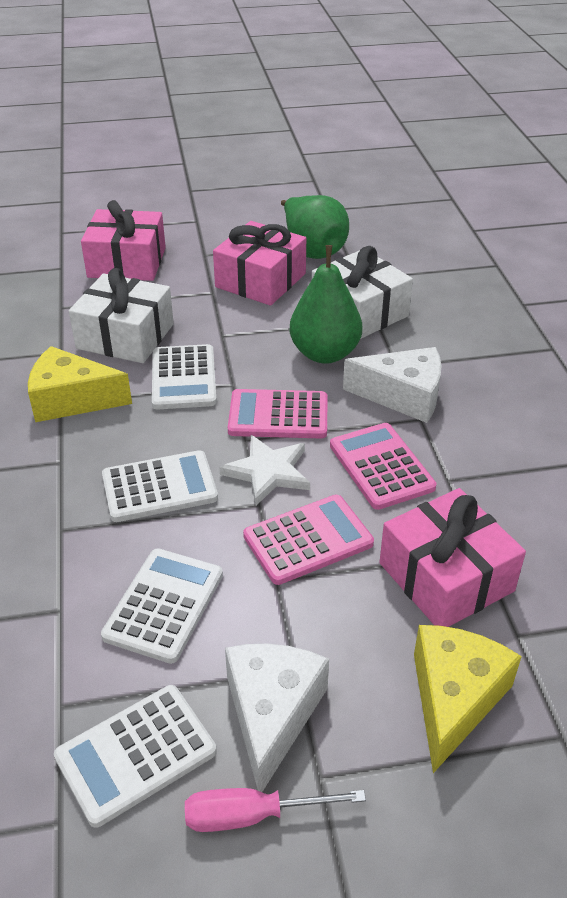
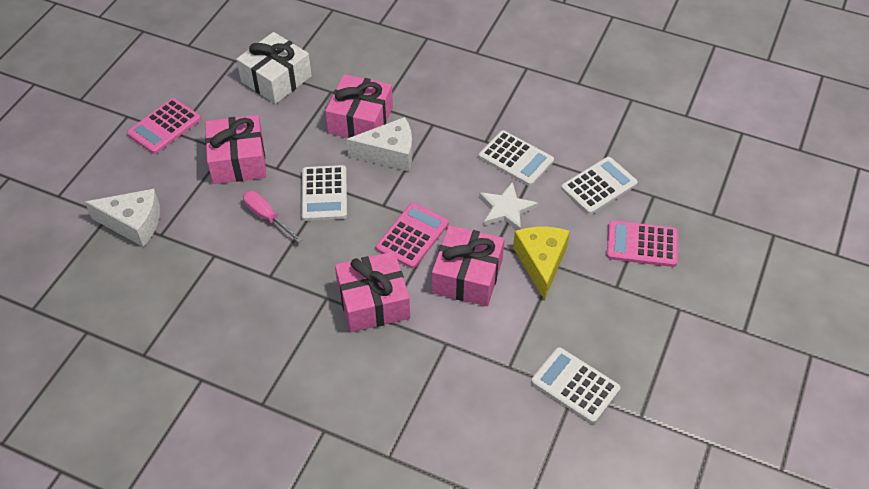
green pear: [281,195,349,259] [289,245,362,364] = 2 -> none = 0
pink gift: [81,200,166,281] [213,221,306,306] [379,488,526,627] = 3 -> [205,115,266,184] [325,74,393,138] [335,251,410,332] [432,225,504,306] = 4
white gift: [69,268,174,363] [312,246,413,339] = 2 -> [236,32,312,104] = 1
yellow cheese: [28,346,132,422] [414,625,522,773] = 2 -> [513,227,570,300] = 1

